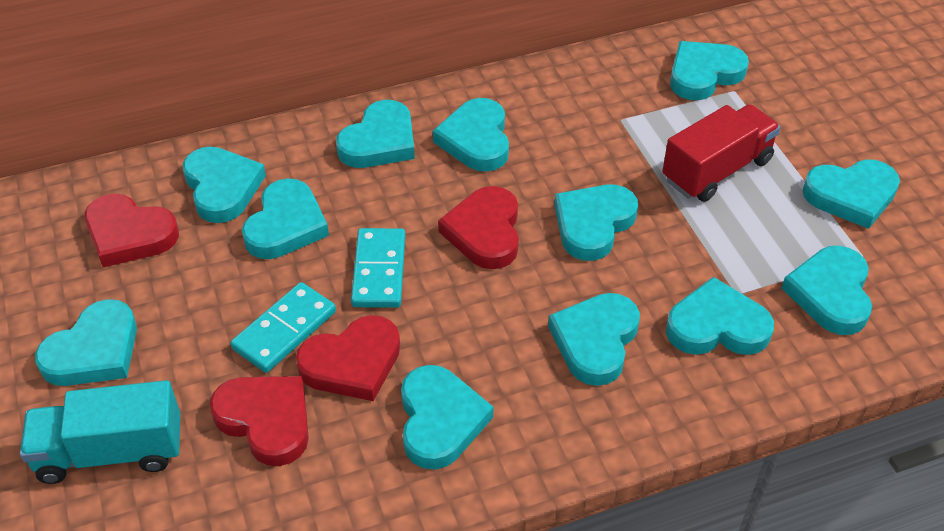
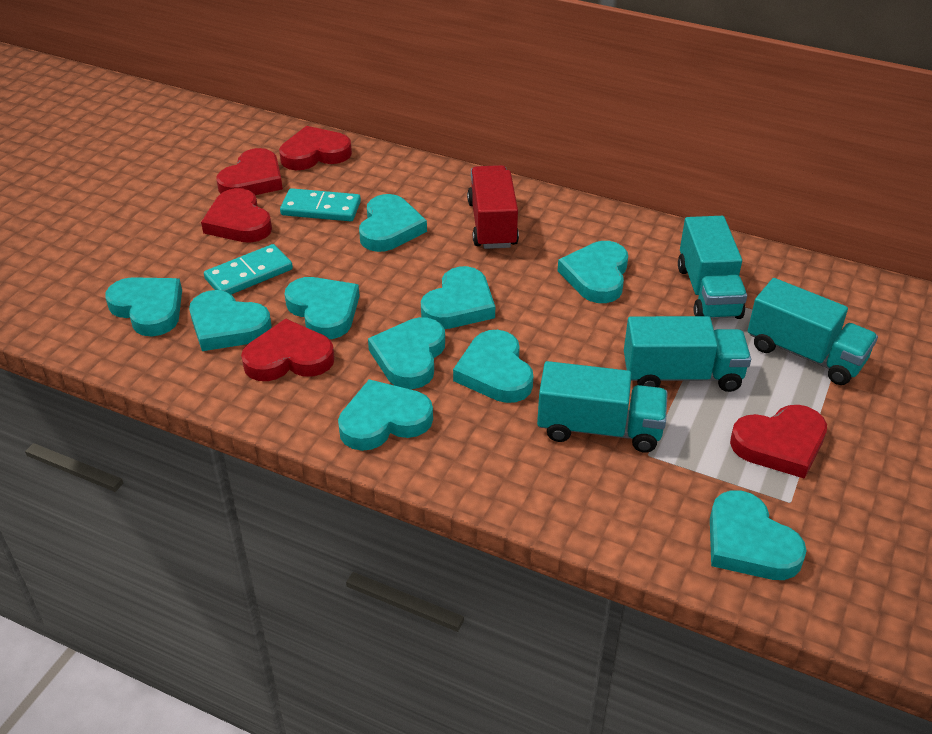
red heart: [84,194,179,267] [210,376,309,466] [296,315,400,401] [438,186,519,269] = 4 -> [201,188,272,243] [216,148,283,195] [241,319,335,381] [279,126,352,170] [730,405,827,479] = 5
turquoise heart: [35,299,137,386] [183,147,266,223] [242,178,329,259] [336,100,415,168] [401,365,493,470] [433,98,509,172] [548,293,640,386] [554,184,638,261] [666,277,774,355] [670,41,749,100] [781,246,872,335] [803,160,900,229] = 12 -> [105,277,182,336] [189,290,272,351] [285,277,360,339] [338,379,433,451] [359,194,427,252] [368,317,445,389] [421,266,495,329] [453,330,533,403] [558,241,628,303] [710,490,807,580] = 10
turquoise truck: [20,380,180,484] = 1 -> [537,361,668,453] [624,316,751,392] [678,216,747,319] [748,278,878,385] = 4

